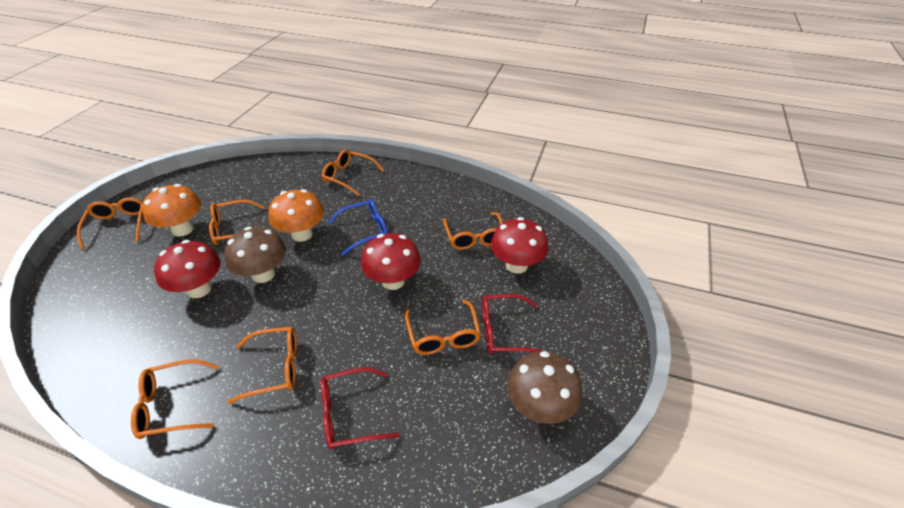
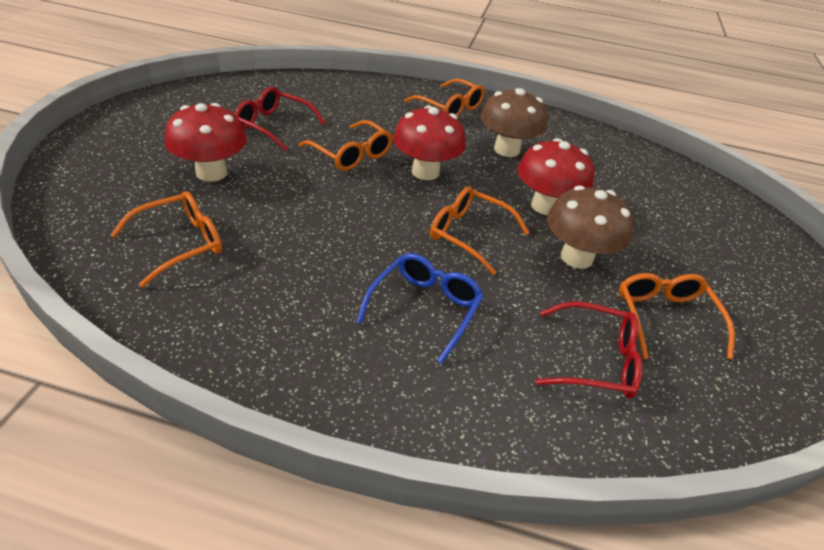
orange glasses: [77,198,143,250] [131,359,219,439] [209,200,265,245] [228,327,297,404] [322,149,384,196] [405,300,481,355] [443,212,503,250] = 7 -> [111,191,222,288] [299,120,393,171] [404,79,485,116] [430,186,530,275] [619,273,735,359] = 5
orange mushroom: [142,184,201,237] [269,189,324,242] = 2 -> none = 0

